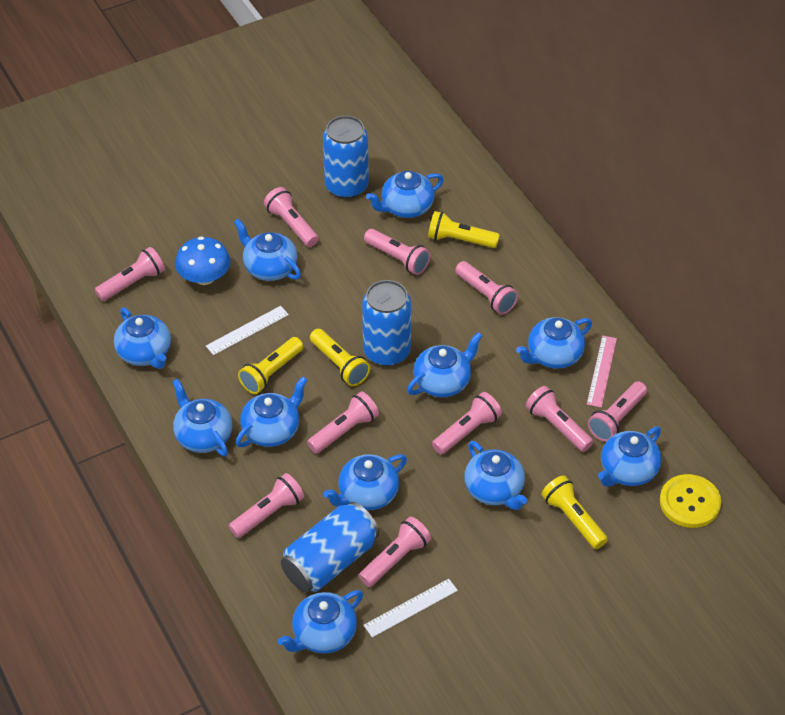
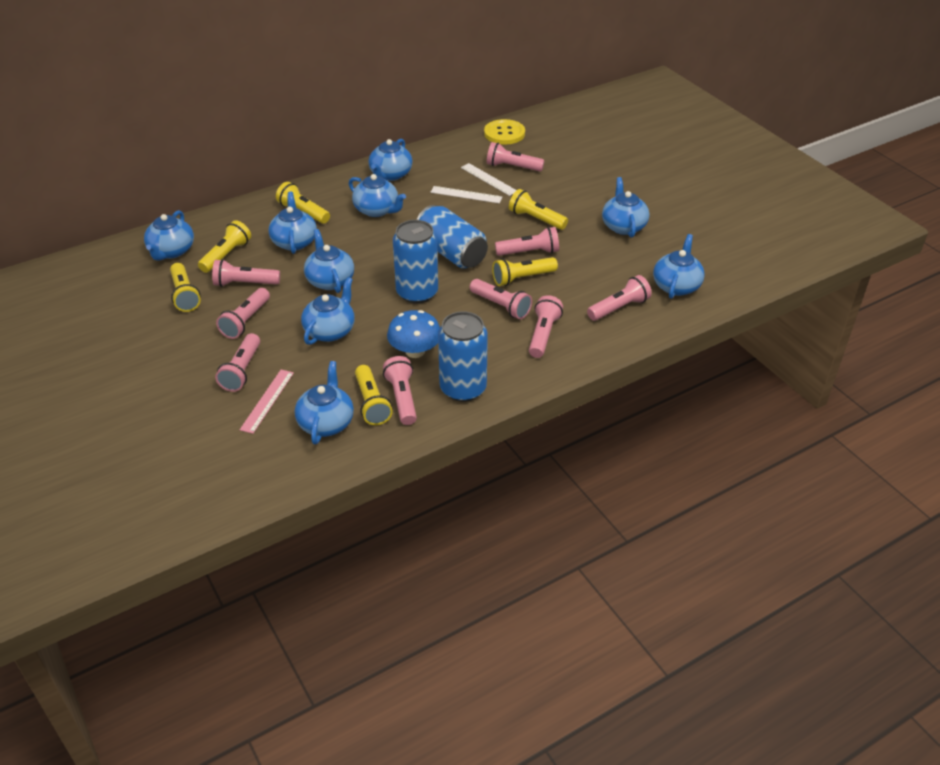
blue teapot: [114,307,171,369] [172,379,233,457] [234,219,301,281] [236,376,307,447] [278,590,363,654] [323,454,407,510] [366,171,444,218] [407,332,482,397] [464,441,528,510] [516,317,592,369] [598,426,662,486] = 11 -> [144,210,194,261] [268,192,317,254] [295,361,354,444] [301,277,355,345] [304,229,354,293] [349,174,406,217] [368,139,413,181] [602,177,650,238] [653,234,705,299] = 9
pink flashlight: [95,247,165,301] [229,473,304,538] [264,187,319,247] [307,392,379,454] [359,517,431,587] [364,229,430,275] [432,392,502,455] [455,261,518,315] [525,386,594,452] [588,381,647,442] = 10 -> [212,259,280,287] [215,333,260,392] [216,288,270,339] [383,356,417,425] [470,279,532,319] [487,142,544,171] [495,227,559,256] [529,295,563,358] [587,275,652,321] = 9
yellow flashlight: [238,337,303,394] [310,329,370,386] [428,211,500,248] [541,475,608,549] = 4 -> [170,263,201,312] [198,220,251,273] [276,182,330,224] [355,365,393,425] [492,257,558,286] [509,189,568,230] = 6

